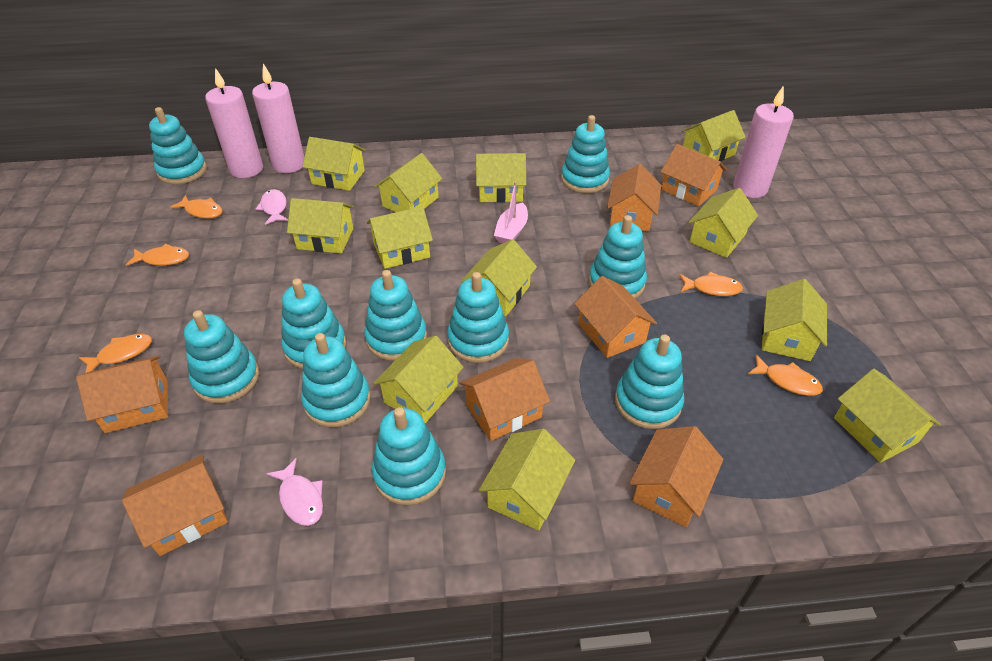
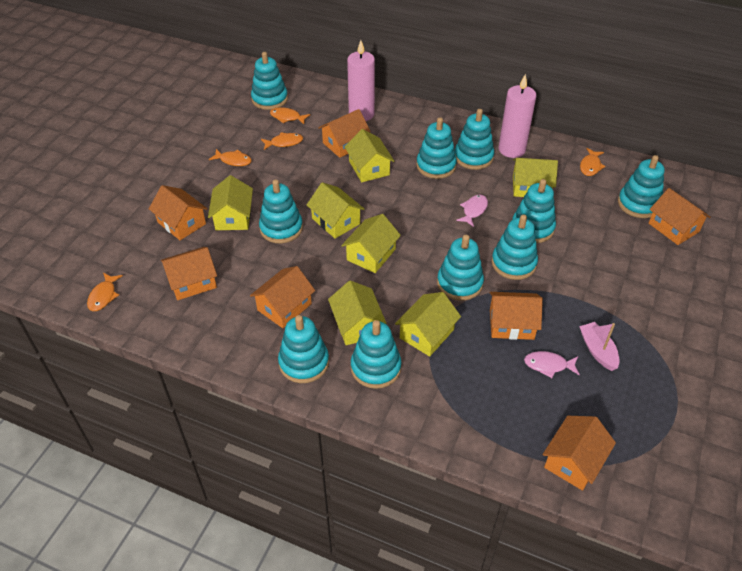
pink candle: [205,68,263,178] [252,64,305,173] [733,85,794,198] = 3 -> [347,40,375,121] [499,74,536,158] = 2
yellow house: [287,198,354,253] [303,137,366,191] [367,206,433,269] [373,336,464,423] [374,153,442,212] [461,239,537,317] [476,153,526,203] [479,429,575,531] [681,110,746,161] [689,188,758,258] [762,279,827,361] [834,369,941,463] = 12 -> [208,175,253,230] [307,182,364,239] [328,281,386,345] [341,214,401,273] [345,129,394,182] [395,292,461,357] [513,158,558,197] = 7

